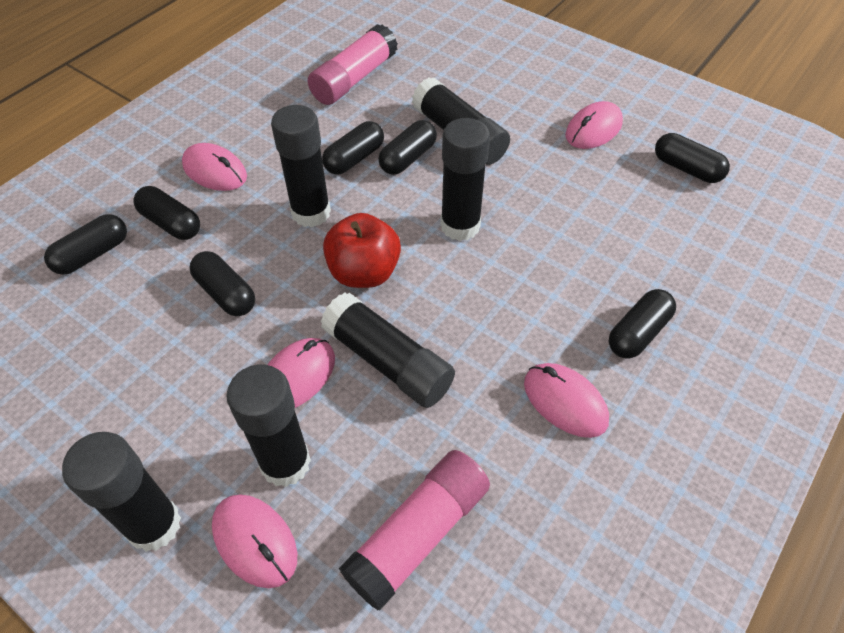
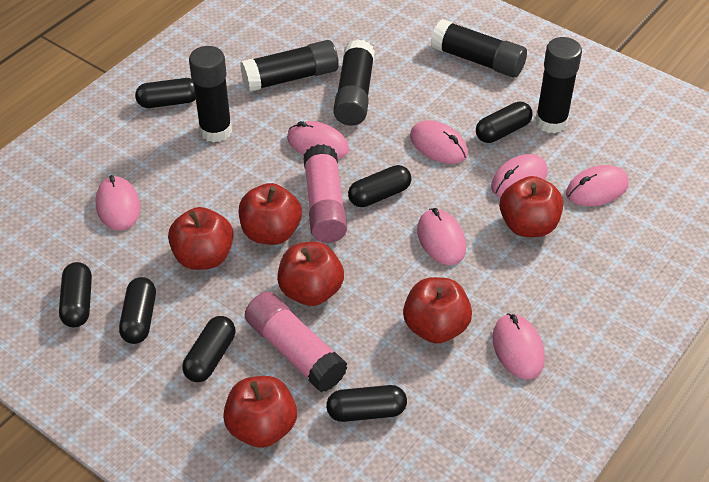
black glue stick: [62,432,181,552] [226,364,311,487] [271,105,331,227] [321,293,455,408] [412,77,510,165] [441,118,490,241] = 6 -> [189,46,232,143] [240,40,339,92] [333,39,375,126] [431,19,527,78] [535,37,582,134] = 5
pink mouse: [182,143,247,191] [212,494,297,588] [268,338,335,408] [524,363,609,438] [566,101,623,149] = 5 -> [95,175,140,231] [287,121,349,159] [410,120,468,164] [417,208,466,265] [491,154,548,198] [492,313,545,379] [566,165,629,206] = 7
red apple: [323,213,401,288] = 1 -> [168,207,234,270] [223,376,297,448] [239,183,302,245] [277,241,344,306] [403,277,472,344] [500,176,563,237] = 6

